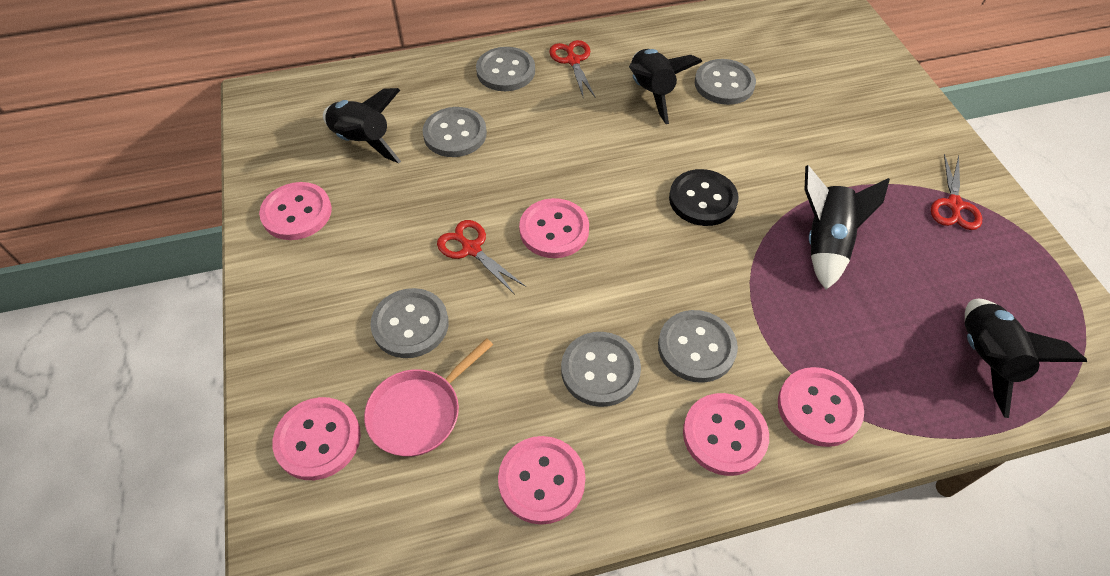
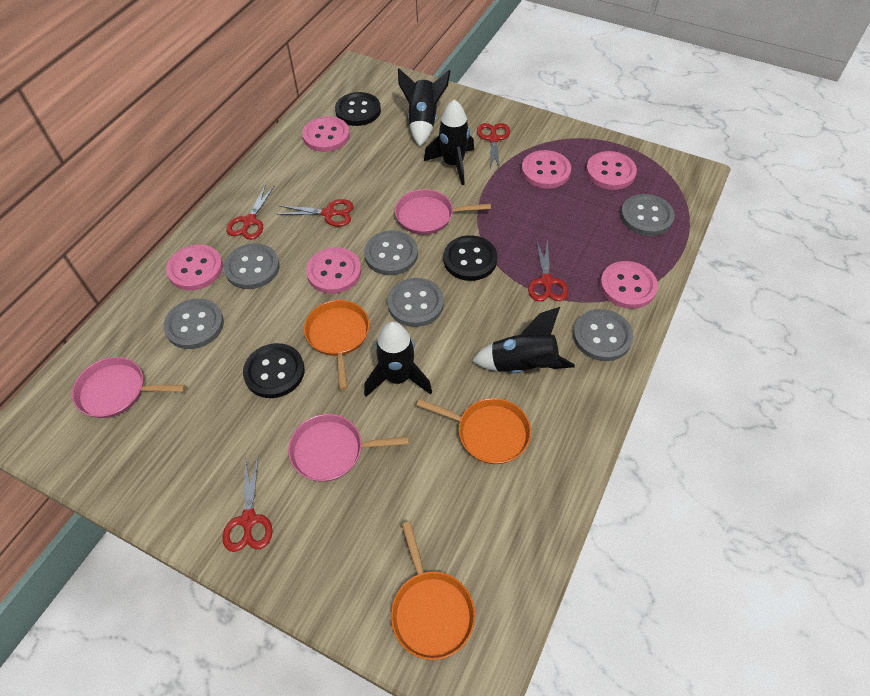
black button: [669,169,739,226] = 1 -> [243,343,305,398] [335,92,381,126] [444,235,497,281] = 3
orange pan: none = 0 -> [304,300,370,390] [391,522,475,660] [416,398,531,464] = 3
pink pan: [364,338,493,457] = 1 -> [72,357,185,418] [288,414,409,482] [395,189,491,235] = 3
red scissors: [437,220,526,295] [549,40,596,99] [931,154,982,230] = 3 -> [223,457,273,552] [226,184,275,240] [277,199,353,227] [477,123,510,170] [528,239,568,301] = 5

